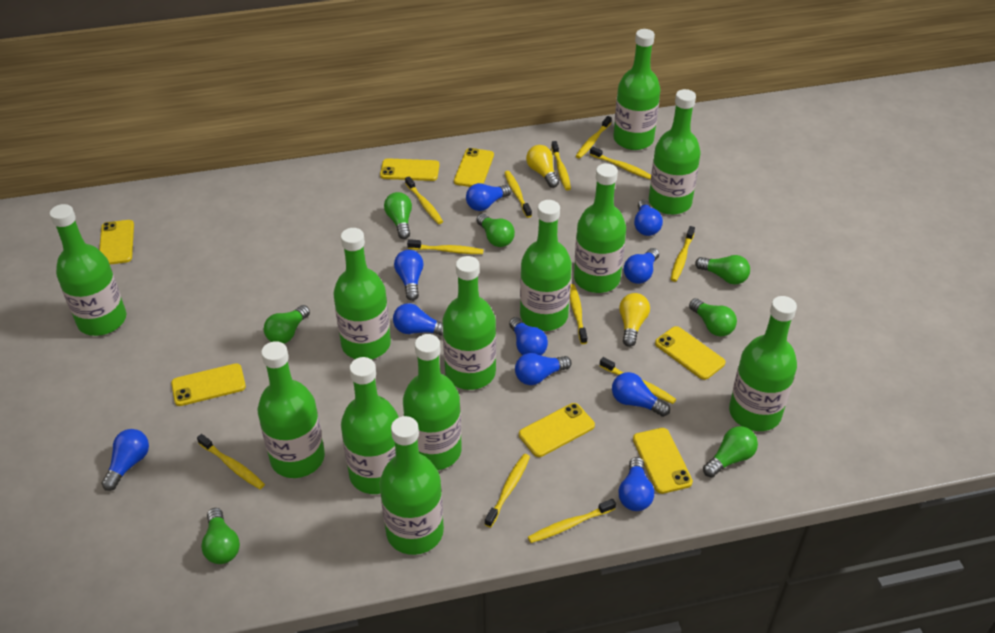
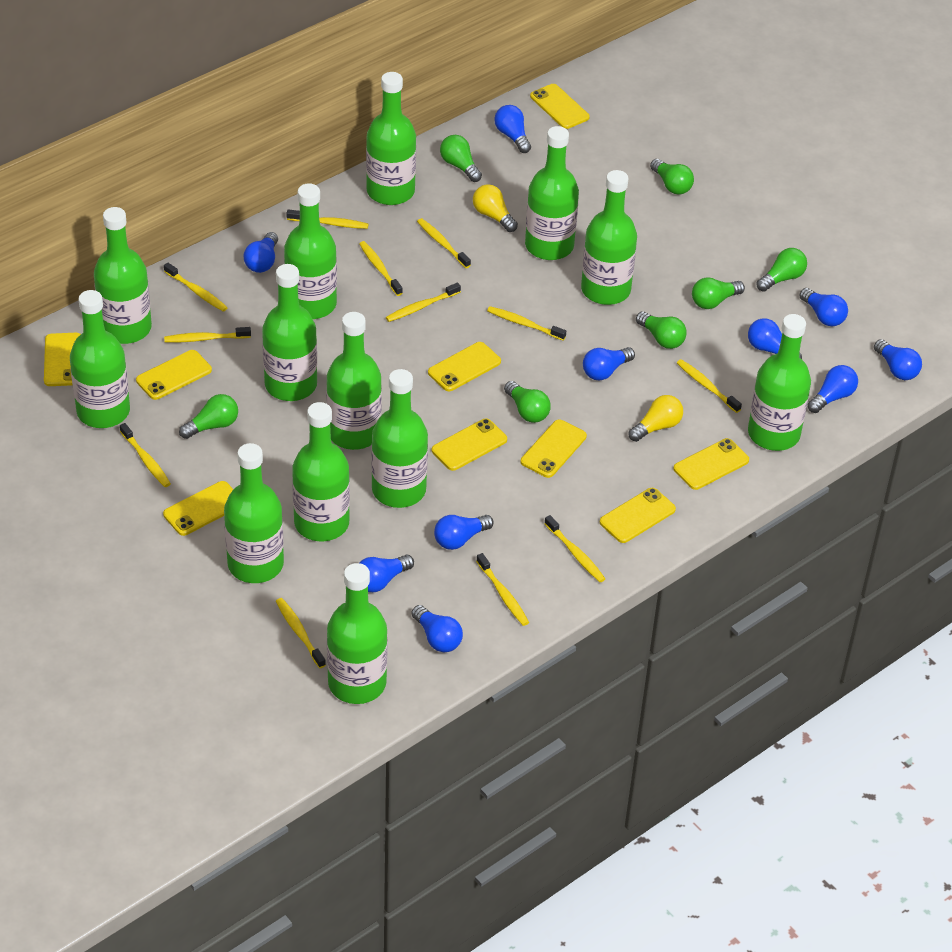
green bottle: [50,204,126,336] [258,341,325,478] [333,228,391,359] [341,357,399,494] [380,416,444,555] [403,334,462,470] [442,256,496,390] [520,200,572,331] [574,163,626,293] [613,29,661,150] [649,89,701,215] [729,296,797,431] = 12 -> [70,290,130,428] [94,207,152,344] [224,443,284,583] [262,264,317,401] [284,183,337,319] [292,402,350,541] [326,312,382,450] [327,563,388,704] [366,72,416,205] [371,369,428,508] [525,126,579,260] [581,170,637,305] [748,314,811,451] = 13
yellow phone: [99,220,134,265] [171,363,246,406] [380,158,440,181] [454,148,494,187] [519,403,595,457] [633,428,693,494] [655,326,726,380] = 7 -> [44,333,81,386] [136,350,212,400] [163,481,233,536] [428,342,501,391] [432,419,507,471] [521,419,587,478] [530,84,590,129] [600,488,676,543] [673,438,749,490] = 9

